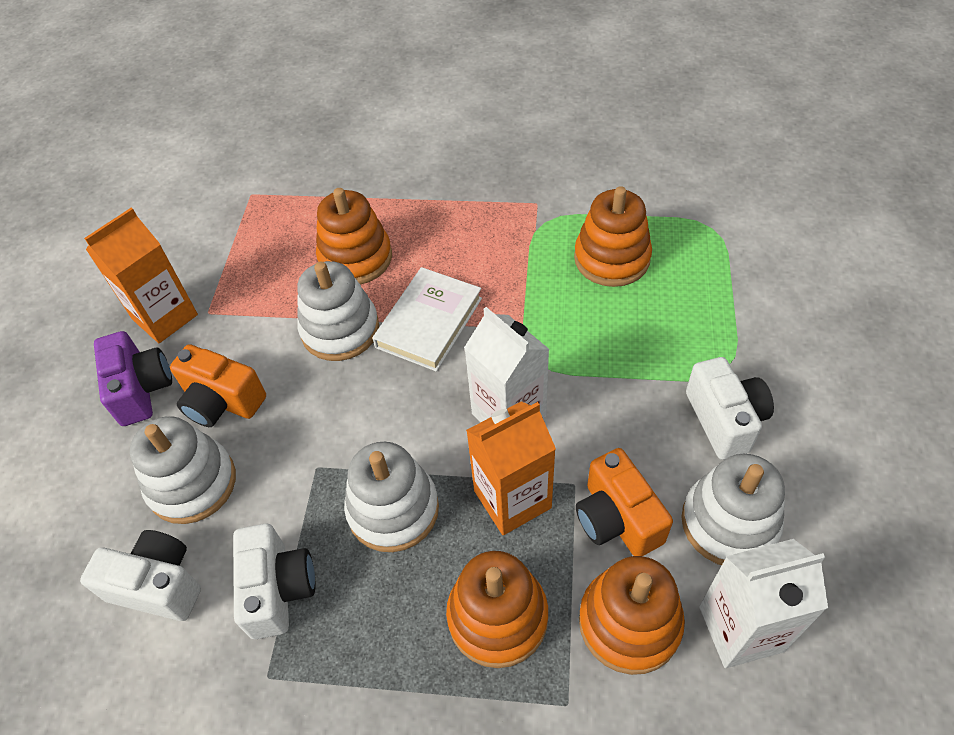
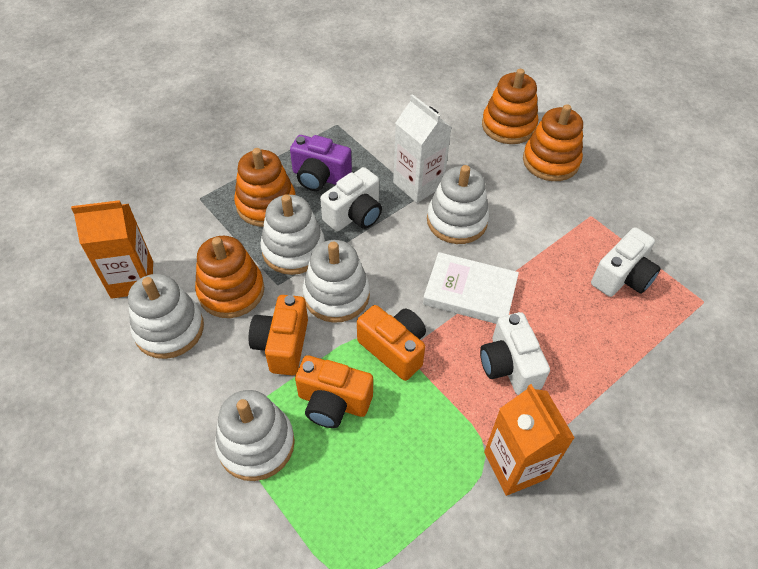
orange camera: [170,344,266,427] [576,448,673,556] = 2 -> [249,295,308,375] [295,355,373,428] [357,305,426,381] = 3
white carton: [464,307,550,422] [699,539,828,668] = 2 -> [393,94,451,203] = 1
white stacking toy: [130,416,236,524] [297,261,379,361] [344,442,439,552] [681,454,785,565] = 4 -> [128,274,204,359] [215,390,295,481] [260,194,325,275] [302,240,370,323] [427,165,489,244] = 5

